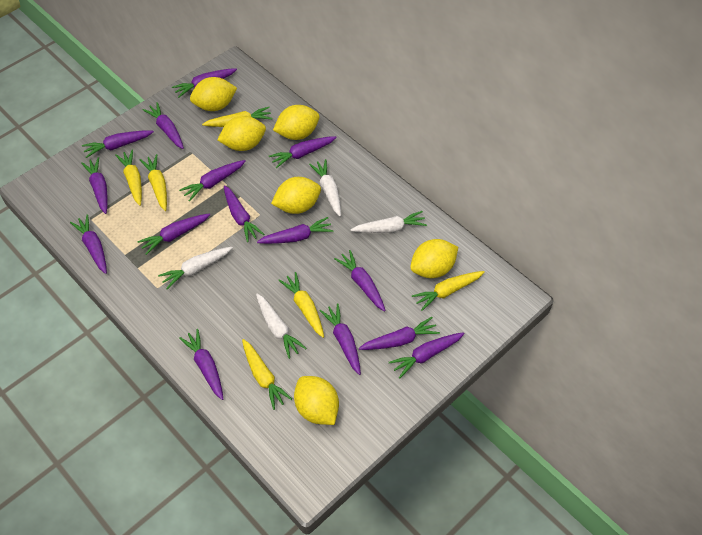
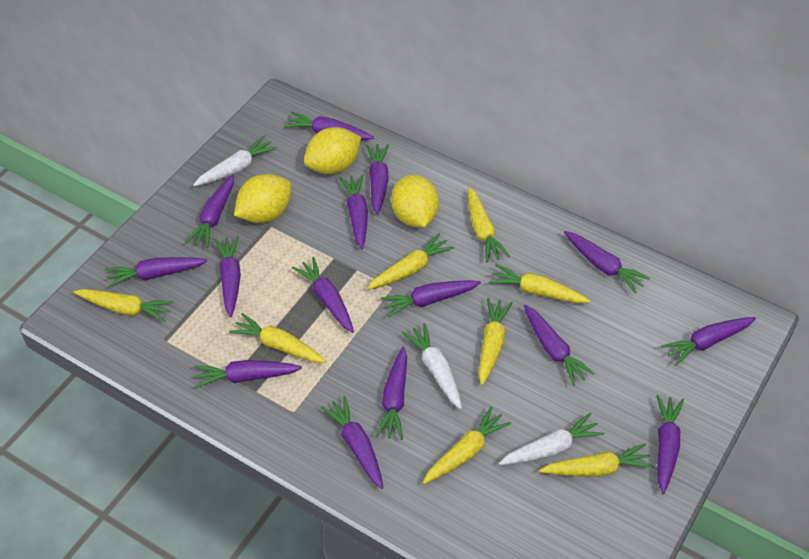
white carrot: [158,247,233,289] [256,293,307,359] [309,159,341,217] [351,211,427,233] = 4 -> [193,136,277,186] [402,323,462,409] [499,413,604,465] = 3
yellow carrot: [115,150,142,206] [140,154,167,211] [202,107,273,127] [242,339,292,410] [278,272,324,338] [412,271,485,311] = 6 -> [74,289,174,322] [229,313,327,363] [367,233,454,290] [422,406,511,484] [468,187,510,262] [479,298,513,385] [489,264,590,303] [539,444,653,477] = 8
yellow lemon: [190,77,237,111] [217,116,266,151] [271,177,321,214] [273,105,319,140] [294,376,339,425] [410,239,458,278] = 6 -> [234,174,291,223] [304,127,361,174] [391,175,439,227] = 3

